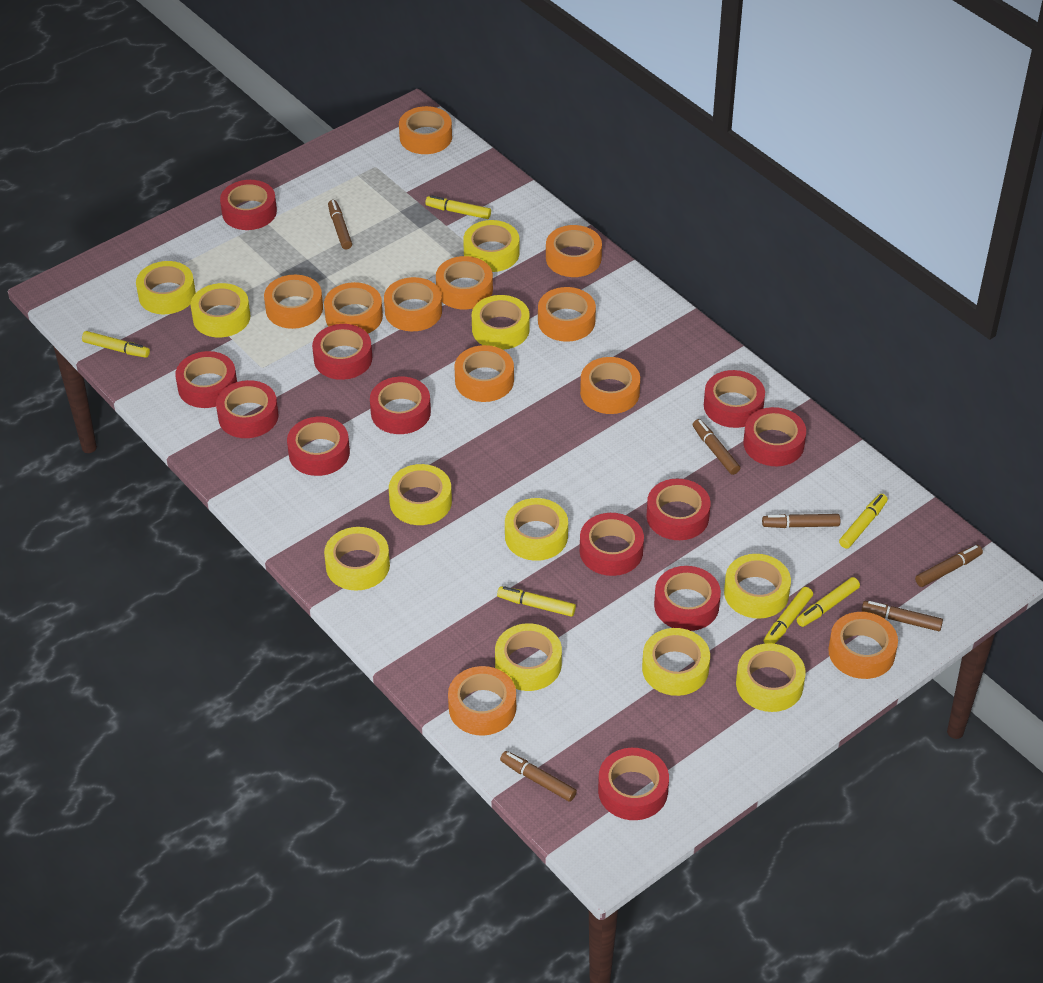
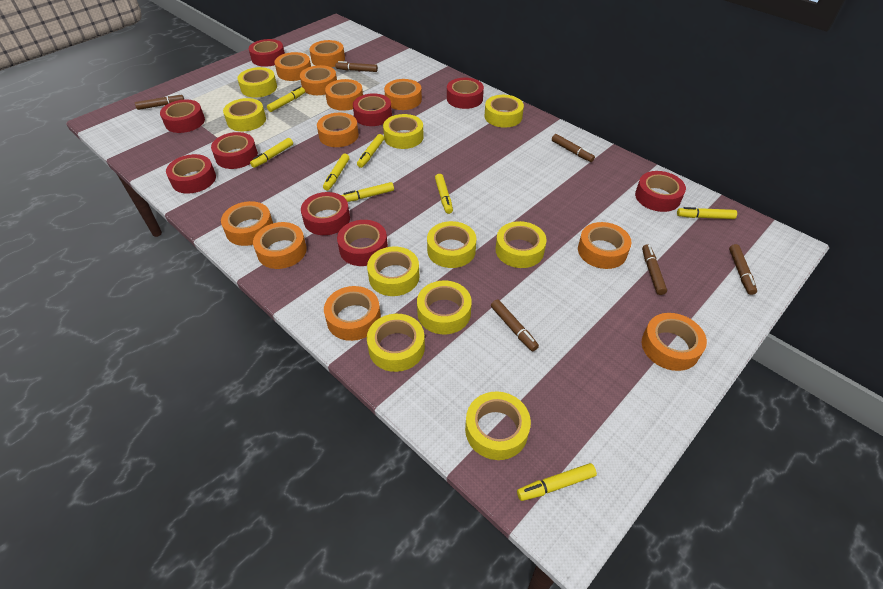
red tape: [175,351,237,408] [216,380,279,438] [220,180,277,230] [287,416,350,476] [312,324,372,380] [370,376,431,434] [580,513,644,576] [598,748,669,820] [646,479,710,540] [654,566,721,631] [704,370,765,428] [743,407,806,466] = 12 -> [160,99,205,133] [166,154,216,193] [211,132,258,169] [249,39,285,67] [301,192,350,235] [337,220,388,266] [353,93,392,126] [447,78,484,109] [635,171,686,212] = 9
yellow marker: [82,331,150,358] [425,195,491,219] [497,586,576,617] [764,587,813,644] [797,577,860,627] [839,494,888,549] = 6 -> [250,138,293,168] [267,87,305,112] [323,154,349,191] [342,182,394,202] [357,134,384,168] [435,174,453,214] [517,463,597,501] [677,207,737,219] = 8
yellow tape: [136,261,196,314] [191,283,251,337] [324,527,390,591] [389,464,452,525] [463,220,519,272] [472,295,530,350] [495,623,562,691] [505,498,568,561] [642,628,710,696] [724,554,791,619] [736,643,805,712] = 11 -> [223,98,266,132] [237,67,277,98] [367,246,419,296] [367,314,425,372] [383,114,424,149] [417,281,472,334] [427,221,476,268] [465,392,531,460] [485,95,524,128] [495,221,547,268] = 10

